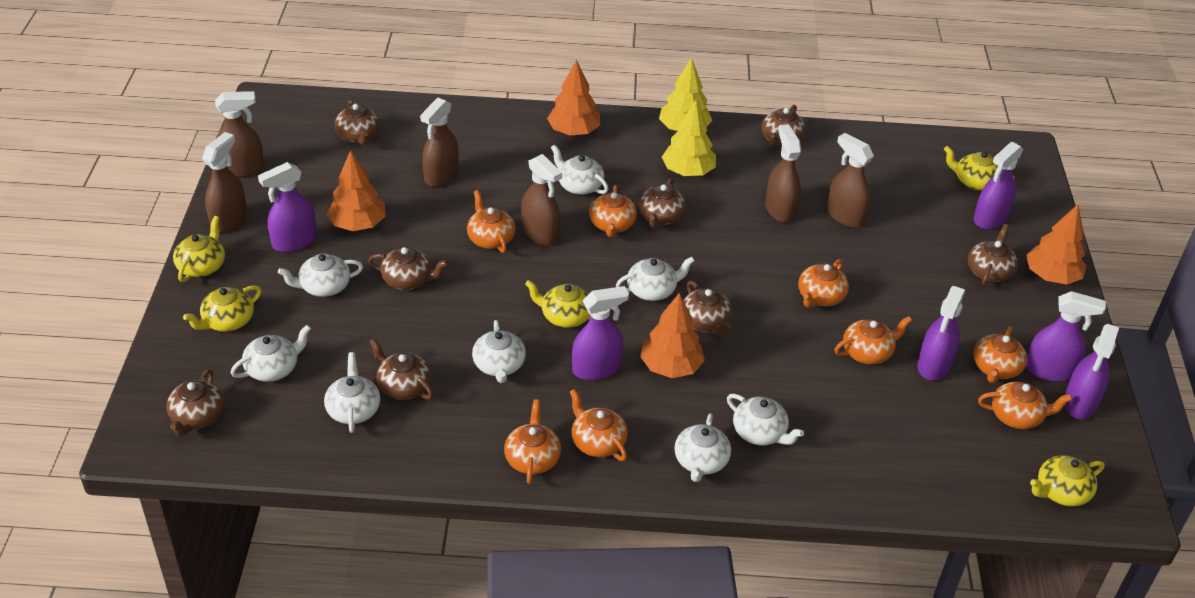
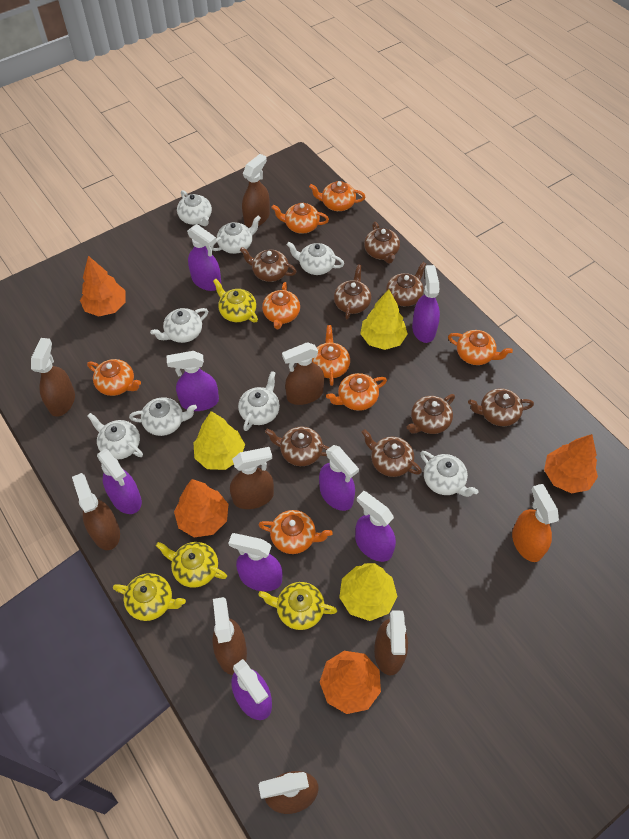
brown spray bottle: [202,132,247,233] [215,91,264,177] [420,98,459,187] [521,154,562,246] [765,124,801,223] [827,133,874,228] = 6 -> [31,338,75,417] [72,473,120,550] [212,597,247,675] [230,447,274,509] [242,154,270,227] [258,771,319,814] [282,342,324,405] [374,610,408,675] = 8
orange spray bottle: none = 0 -> [512,484,559,562] = 1
purple spray bottle: [258,162,317,252] [572,286,629,380] [917,286,965,380] [974,142,1023,229] [1026,291,1106,382] [1064,324,1119,419] = 6 -> [97,449,142,514] [167,351,219,411] [187,224,221,291] [228,533,283,591] [232,659,272,720] [319,445,359,511] [355,491,396,562] [412,265,440,343] = 8
yellow teapot: [173,216,225,282] [183,285,262,332] [525,280,591,328] [944,146,1015,191] [1030,455,1105,506] = 5 -> [113,573,186,621] [156,542,227,588] [213,279,258,322] [258,582,337,630] = 4
yellow tree: [659,58,712,131] [662,100,716,176] = 2 -> [193,411,245,470] [339,563,397,621] [360,289,408,350] = 3

